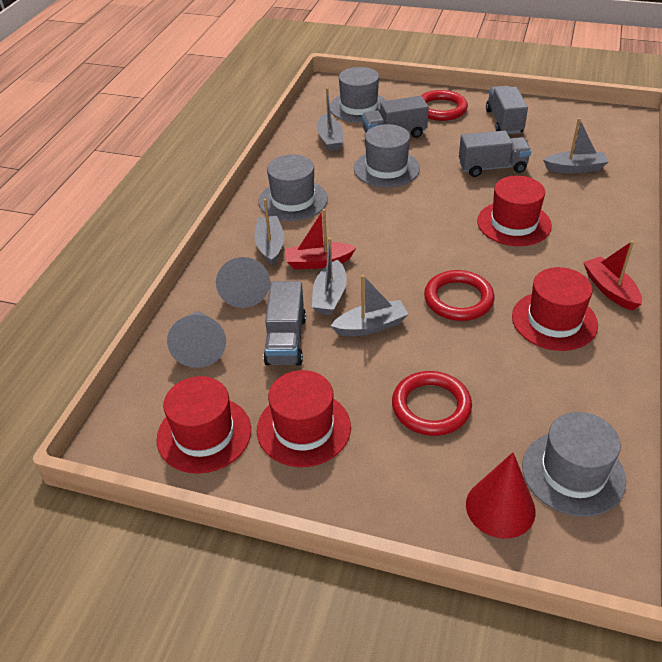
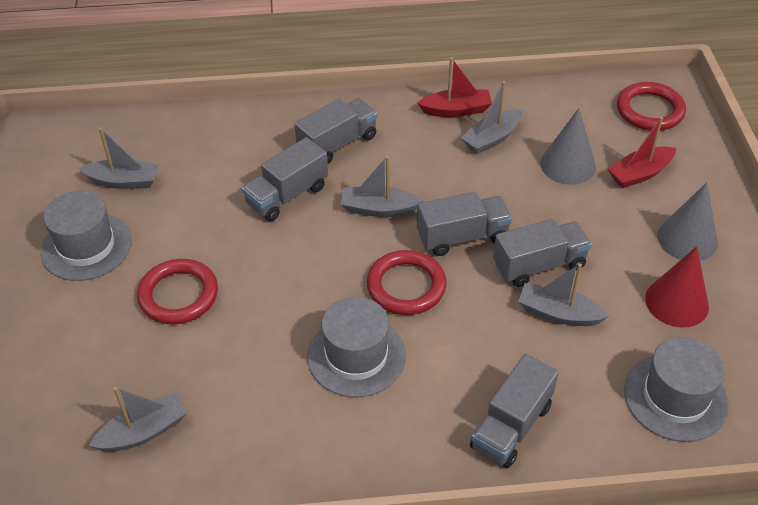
grey hat: [259,154,328,221] [330,67,387,123] [354,124,420,187] [522,412,626,517] = 4 -> [40,191,131,281] [307,297,406,397] [624,337,729,442] = 3
grey truck: [263,281,306,366] [362,96,429,138] [459,131,531,177] [486,86,528,134] = 4 -> [242,137,328,221] [294,98,377,164] [417,192,512,256] [470,354,559,468] [493,219,592,287] = 5
red hat: [156,376,251,474] [257,370,351,467] [477,176,552,246] [512,267,598,351] = 4 -> none = 0

